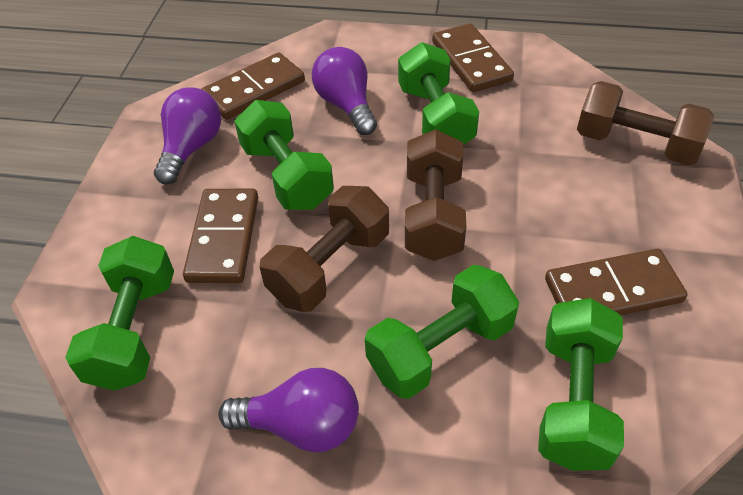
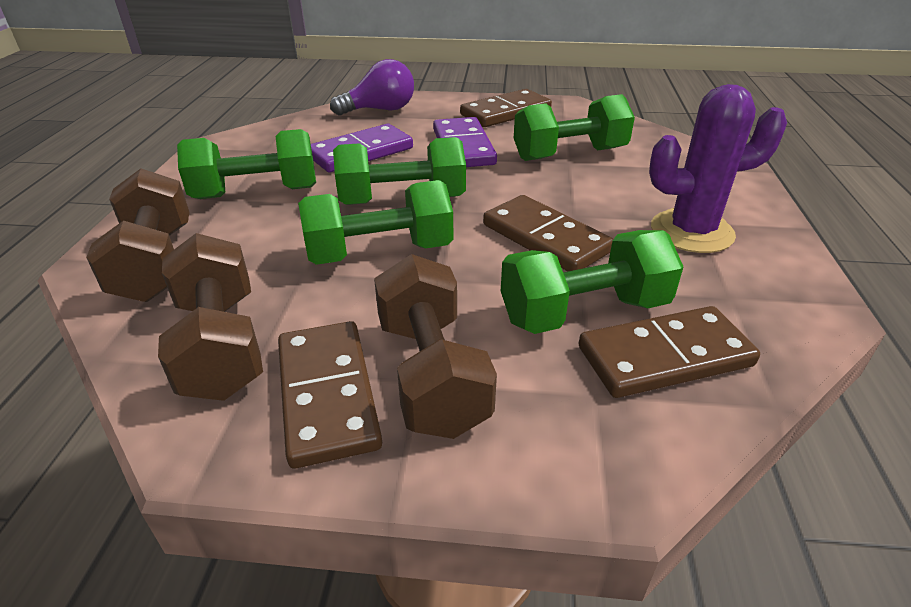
purple cactus: none = 0 -> [649,84,787,253] = 1
purple domino: none = 0 -> [311,124,413,173] [433,117,497,167] = 2
purple light bulb: [154,87,221,185] [218,368,359,452] [312,47,377,135] = 3 -> [330,59,414,115] = 1

